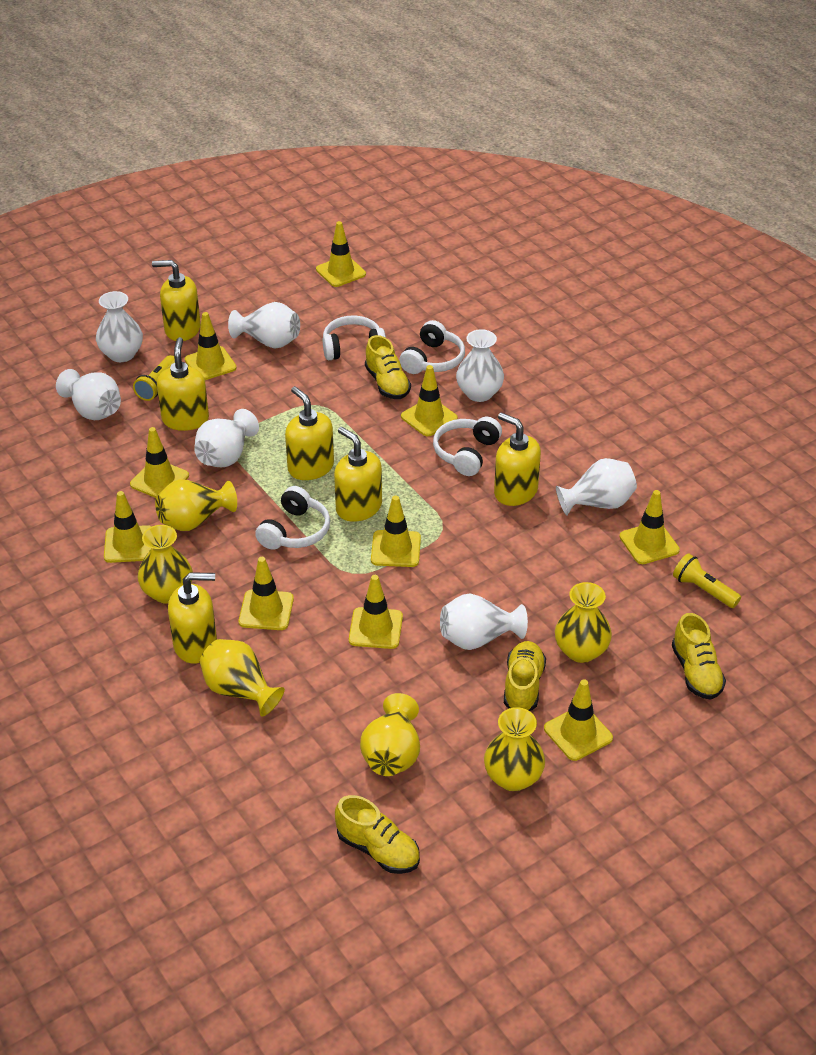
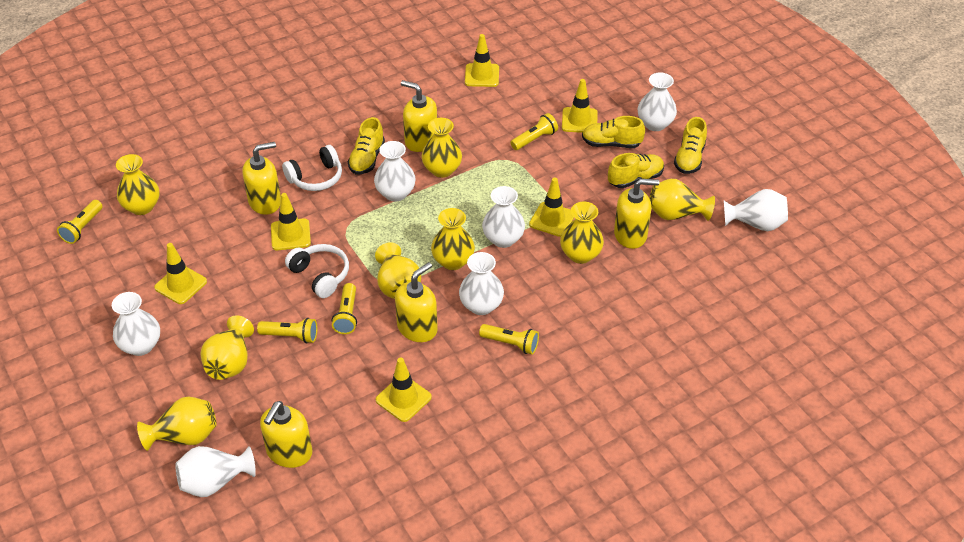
white headphones: [255,486,330,550] [323,316,386,360] [399,320,465,374] [433,417,502,476] = 4 -> [282,145,342,191] [285,244,349,298] = 2
yellow flashlight: [133,355,175,401] [673,553,741,608] = 2 -> [57,200,103,244] [257,318,317,343] [332,283,357,334] [479,324,539,355] [510,113,558,150] = 5
yellow soap dispenser: [152,260,201,341] [157,337,209,431] [168,572,217,664] [285,386,334,480] [334,427,382,522] [494,412,541,506] = 6 -> [242,142,281,215] [260,401,313,468] [395,262,438,342] [401,80,437,152] [614,179,659,249] = 5
yellow traffic cone: [104,491,152,563] [130,427,189,498] [185,312,237,380] [239,557,294,630] [316,221,366,287] [349,575,403,649] [371,495,421,567] [401,365,458,436] [544,679,613,761] [619,490,680,564] = 10 -> [154,243,207,304] [271,193,311,250] [376,358,432,422] [465,34,499,87] [529,178,574,237] [562,79,598,133] = 6
yellow vase: [138,525,193,604] [155,479,237,531] [200,639,285,717] [360,693,420,776] [484,707,545,791] [555,582,612,663] = 6 -> [116,154,159,215] [137,396,217,451] [200,315,254,380] [375,242,421,299] [421,118,462,178] [431,208,475,270] [560,202,604,264] [649,179,715,221] = 8

